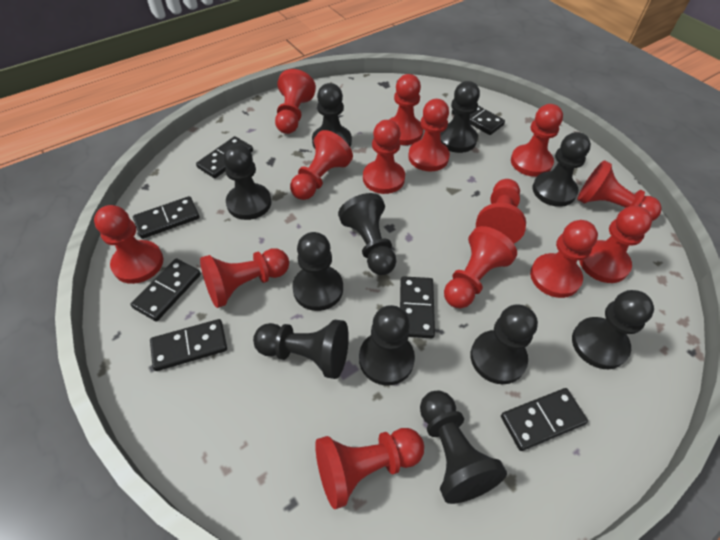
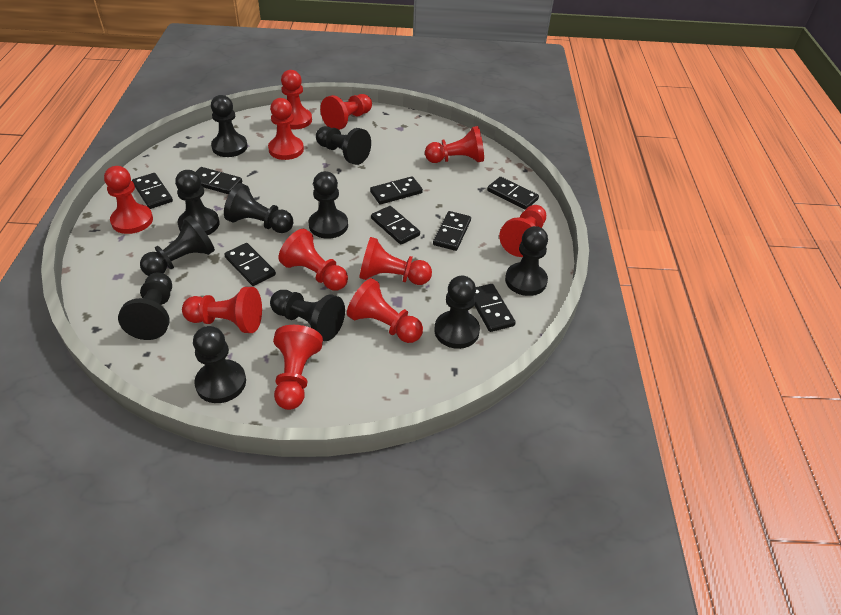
black domino: [130,258,201,321] [133,196,200,239] [150,319,227,371] [196,136,253,178] [400,276,435,338] [452,106,505,135] [501,388,588,451] = 7 -> [132,173,173,209] [196,167,242,194] [224,243,276,286] [370,176,423,204] [371,206,420,245] [433,211,471,251] [474,284,516,332] [487,177,539,210] = 8
red pawn: [94,205,163,284] [200,248,289,308] [275,69,316,134] [290,130,353,200] [315,428,424,509] [363,120,405,194] [389,74,423,145] [408,99,450,171] [444,226,517,308] [476,179,526,243] [511,104,563,177] [530,220,598,298] [577,160,662,221] [579,206,652,283] = 14 -> [104,166,153,234] [182,287,262,333] [268,98,304,160] [273,325,323,410] [279,229,348,291] [281,70,312,129] [320,94,372,130] [347,278,423,343] [359,237,432,285] [425,126,484,163] [499,205,546,257] = 11

